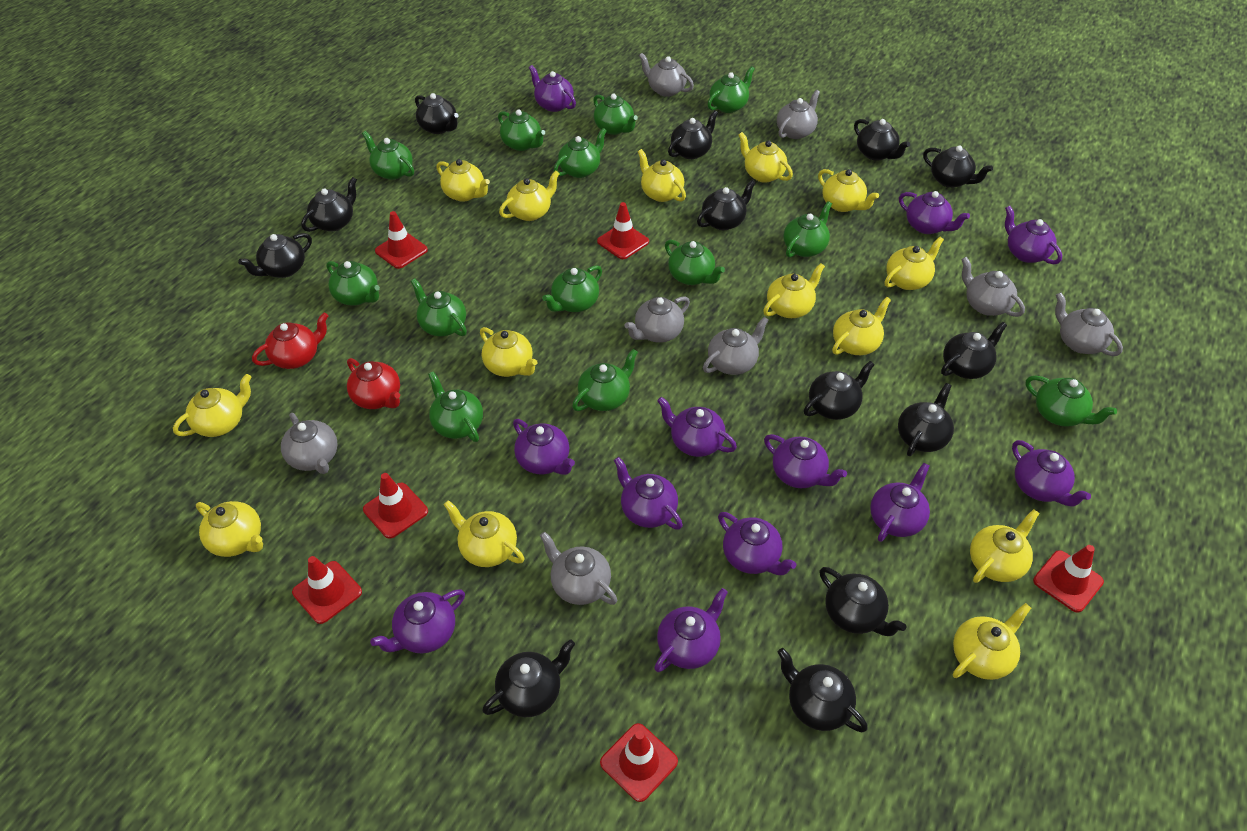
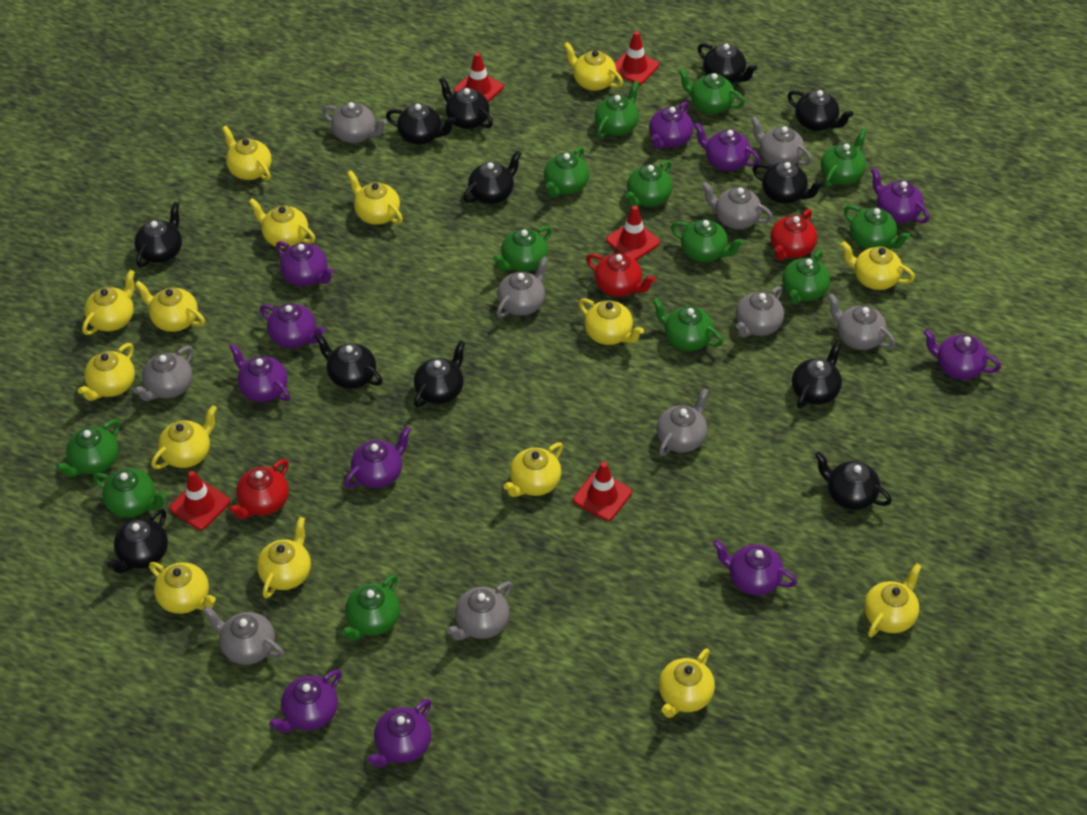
black teapot: [238,233,312,278] [301,177,357,232] [415,93,459,134] [482,639,575,717] [668,110,718,159] [697,180,756,230] [778,648,867,732] [804,361,875,420] [820,567,906,636] [854,119,910,161] [898,383,954,456] [923,145,993,188] [941,322,1007,379] = 13 -> [107,509,168,574] [134,202,182,267] [315,333,383,389] [386,103,456,145] [414,340,465,407] [439,77,493,129] [463,150,522,204] [698,43,757,83] [752,161,824,204] [787,90,853,131] [792,341,842,408] [815,452,892,510] = 12
grey teapot: [281,413,338,474] [540,532,617,605] [624,296,690,343] [639,53,694,97] [703,317,769,375] [777,90,820,139] [961,257,1025,317] [1055,292,1123,356] = 8 -> [133,346,193,401] [203,606,284,665] [322,102,387,143] [447,581,512,640] [496,256,549,318] [657,388,709,456] [702,182,773,229] [736,286,784,337] [751,116,812,166] [828,294,895,350] = 10
purple teapot: [370,589,465,653] [513,419,575,475] [529,65,576,112] [614,457,683,530] [654,588,728,672] [657,397,737,457] [718,512,796,575] [764,434,847,488] [870,463,930,542] [899,191,970,234] [1005,206,1062,265] [1012,440,1091,507] = 12 -> [229,343,290,402] [260,304,326,348] [269,669,342,733] [276,241,333,286] [344,426,411,488] [368,699,431,768] [649,101,693,149] [694,122,761,171] [713,540,797,595] [871,168,929,223] [923,329,1001,380] = 11
red teapot: [252,313,328,369] [347,358,400,409] = 2 -> [229,459,289,519] [586,253,656,297] [770,209,817,260] = 3
red traffic cone: [292,556,362,624] [363,473,428,539] [375,211,428,269] [597,202,649,259] [600,723,678,802] [1033,545,1104,612] = 6 -> [169,471,230,530] [454,53,503,102] [573,462,632,521] [606,205,660,260] [615,31,659,85] = 5
yellow teapot: [173,374,251,437] [196,501,263,557] [436,159,490,202] [443,500,524,567] [480,327,538,377] [499,171,560,221] [638,149,686,202] [739,132,793,183] [763,263,825,318] [818,169,879,212] [832,297,891,355] [885,237,944,290] [953,603,1031,680] [970,509,1039,583] = 14 -> [78,343,135,401] [82,270,135,335] [135,281,205,332] [149,562,216,614] [151,405,217,469] [222,126,272,181] [249,198,315,248] [257,517,311,599] [347,170,403,225] [503,442,563,497] [564,42,623,91] [578,298,644,345] [659,648,715,718] [841,241,915,290] [864,563,922,637] = 15

